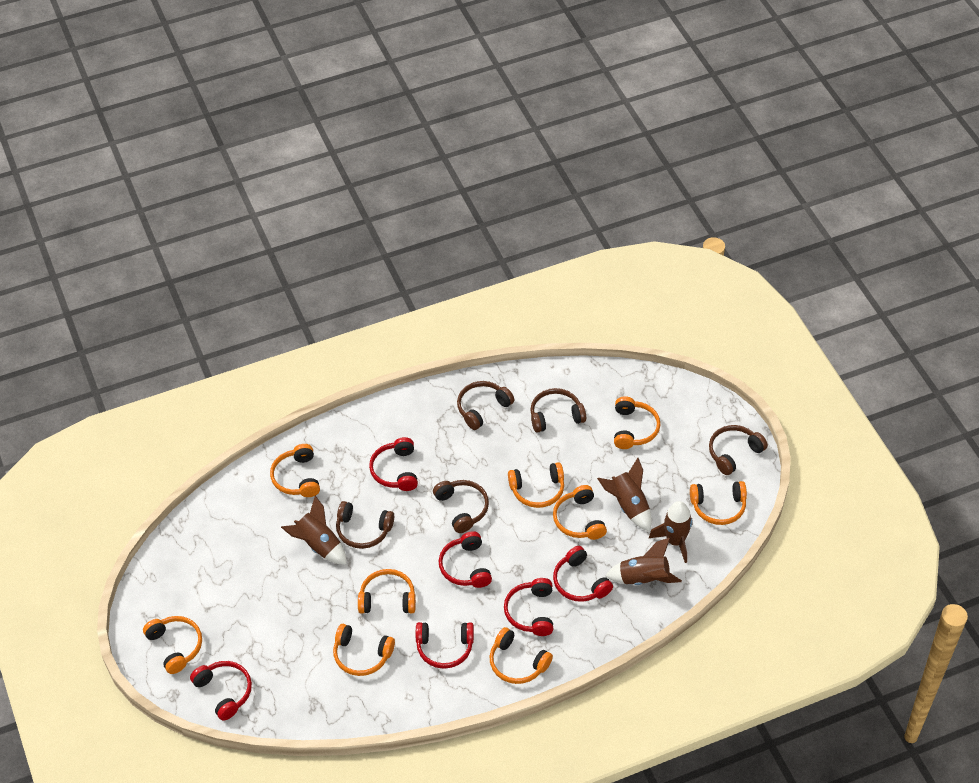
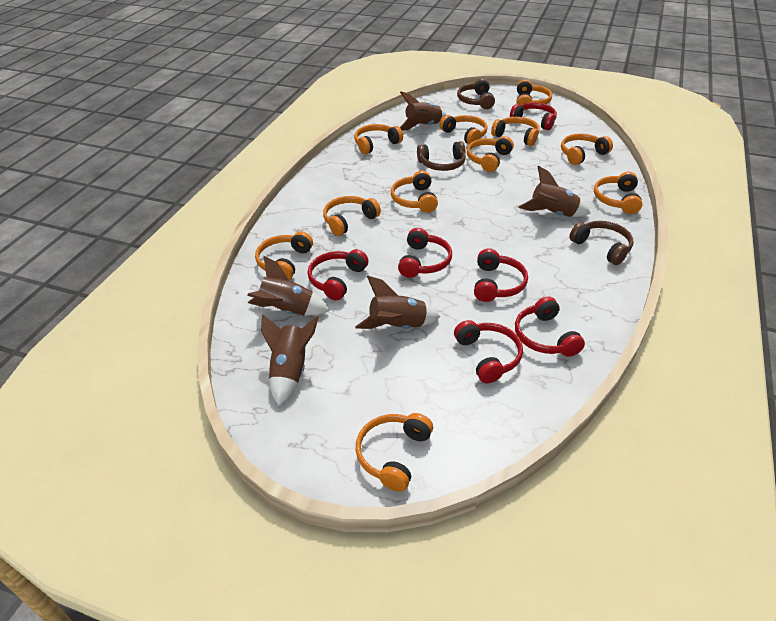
brown headphones: [336,501,394,549] [433,480,489,533] [457,381,514,430] [530,388,586,433] [709,425,768,475] = 5 -> [417,141,466,171] [457,79,495,109] [569,221,634,265] = 3
brown rocket: [281,495,347,565] [597,458,652,532] [605,538,682,585] [649,501,692,563] = 4 -> [247,256,329,316] [261,314,319,406] [355,276,440,329] [400,92,447,130] [518,166,591,217] = 5
orange headphones: [143,616,202,674] [270,444,320,497] [333,624,395,676] [358,569,416,613] [489,627,553,684] [508,462,564,508] [553,485,607,540] [614,396,661,449] [690,481,747,525] = 9 -> [255,231,313,280] [323,196,381,236] [354,124,403,154] [356,413,433,492] [391,171,438,213] [440,115,488,144] [467,136,514,172] [491,117,540,146] [516,80,552,110] [561,134,613,165] [594,172,642,214] = 11

